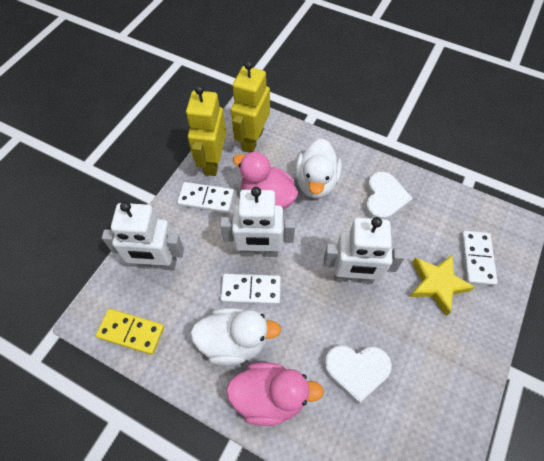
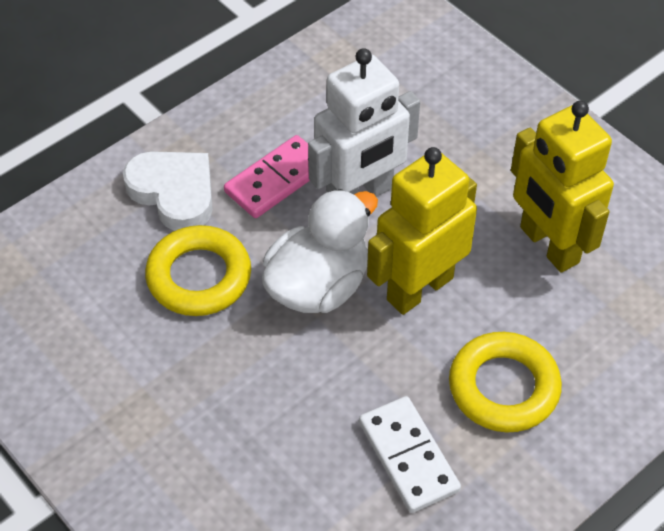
pink domino: none = 0 -> [224,135,310,218] = 1
pink duck: [226,362,324,426] [233,151,298,209] = 2 -> none = 0
white domino: [177,182,234,213] [221,273,281,305] [461,231,498,286] = 3 -> [359,396,461,513] = 1
white duck: [190,308,281,366] [295,138,342,198] = 2 -> [262,189,378,313] = 1
white heart: [324,345,392,404] [365,172,413,220] = 2 -> [123,151,213,231] = 1
white robot: [102,201,184,270] [220,187,295,257] [323,217,405,284] = 3 -> [308,48,420,197] = 1
yellow domino: [96,309,164,355] = 1 -> none = 0
yellow ring: none = 0 -> [145,225,251,316] [449,332,562,432] = 2
yellow star: [410,254,475,316] = 1 -> none = 0

